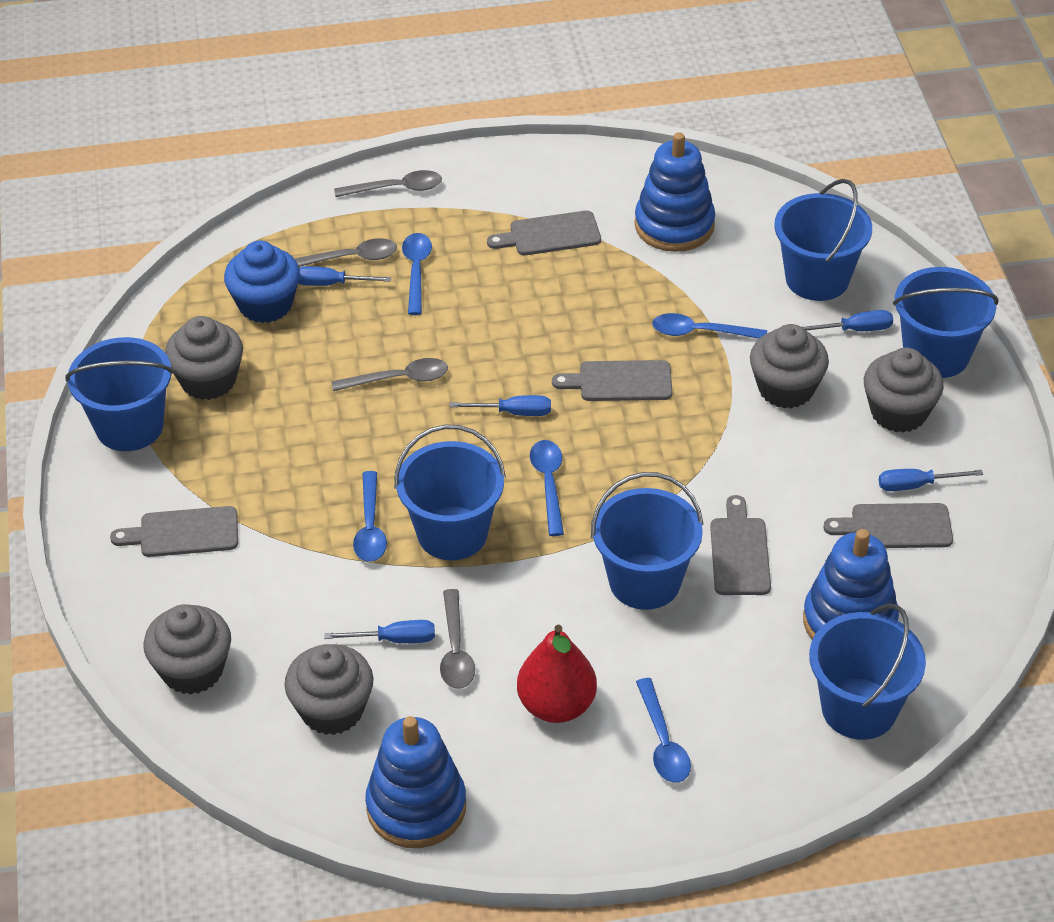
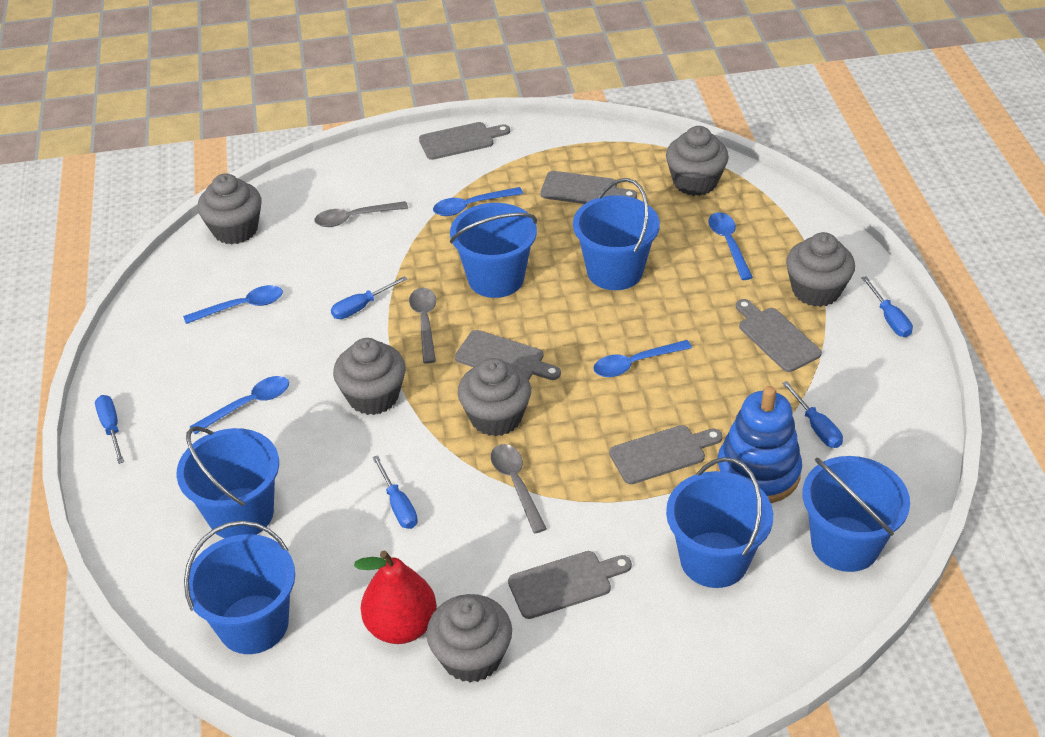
blue cupcake: [224,241,300,323] = 1 -> none = 0
blue stacking toy: [365,716,466,848] [634,132,715,252] [803,529,899,640] = 3 -> [716,386,802,503] = 1
grey cupcake: [143,604,231,694] [165,316,243,400] [284,644,374,735] [750,324,829,408] [864,348,944,433] = 5 -> [197,174,261,244] [333,338,406,415] [426,594,512,683] [458,358,531,437] [666,126,729,196] [786,232,855,307] = 6
grey cutting board: [110,506,238,557] [487,210,601,255] [552,360,672,401] [710,495,771,595] [823,503,953,548] = 5 -> [419,122,510,160] [455,330,561,380] [508,551,632,619] [540,171,637,204] [609,425,723,484] [736,299,822,372] = 6
grey spoon: [295,238,397,267] [332,358,448,391] [334,170,442,197] [440,589,475,689] = 4 -> [314,201,408,227] [409,288,436,364] [491,444,547,533] = 3

